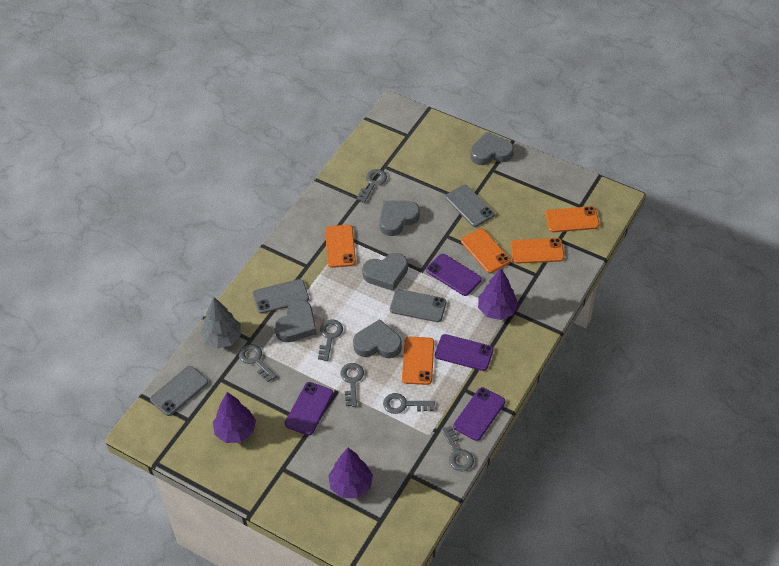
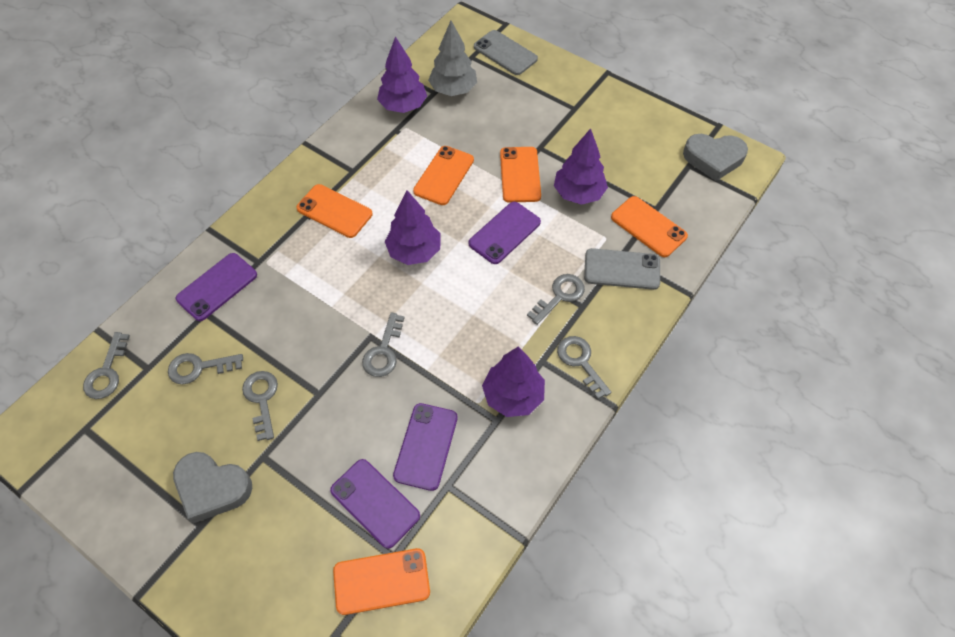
grey heart: [275,300,317,342] [353,319,402,358] [362,253,408,291] [379,201,420,236] [470,132,514,165] = 5 -> [173,452,252,523] [683,134,748,181] = 2
grey phone: [150,366,208,416] [253,279,309,314] [390,289,447,322] [446,185,495,227] = 4 -> [474,30,538,75] [584,248,660,290] = 2
purple tree: [213,392,256,443] [328,448,373,498] [478,268,519,320] = 3 -> [377,37,427,113] [385,190,441,265] [482,346,545,417] [554,128,608,205] = 4

